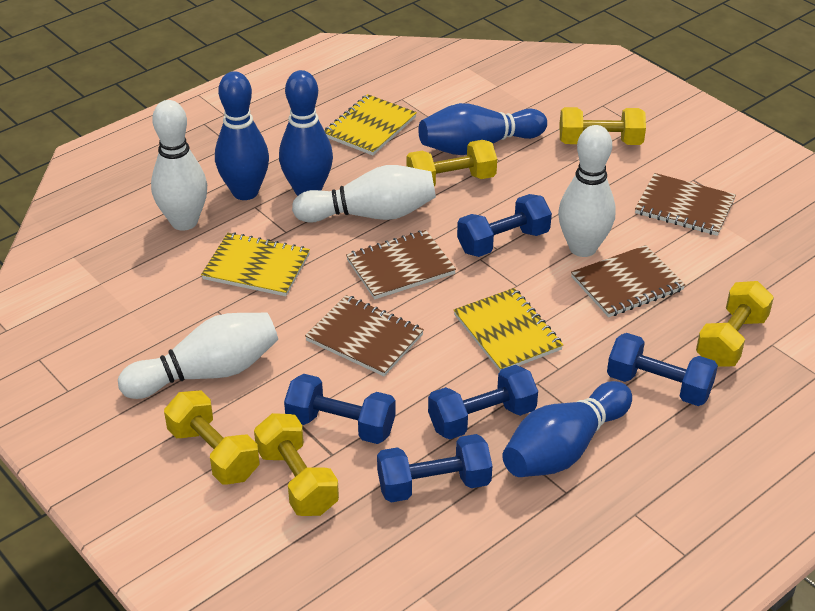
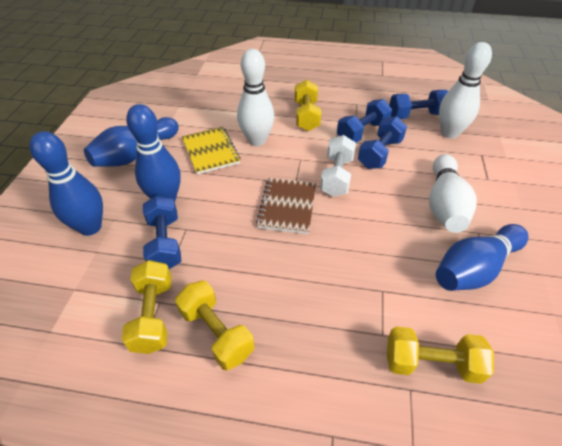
blue dumbbell: [284,374,396,444] [377,434,492,502] [428,365,538,439] [457,194,552,257] [607,333,718,406] = 5 -> [143,195,181,269] [337,99,392,143] [358,116,407,169] [389,90,448,119] = 4
brown notebook: [305,295,424,376] [346,230,456,299] [571,245,686,317] [635,173,736,236] = 4 -> [256,178,316,234] = 1
white bowling pin: [118,313,278,399] [151,100,207,231] [292,165,436,223] [558,125,616,257] = 4 -> [237,49,274,146] [429,154,477,233] [439,42,492,139] = 3
white dumbbell: none = 0 -> [320,135,356,197] = 1
yellow dumbbell: [164,390,259,485] [254,413,339,516] [406,140,497,186] [560,107,646,145] [696,281,774,367] = 5 -> [121,260,172,354] [175,281,254,370] [295,80,321,131] [387,326,494,384] = 4
yellow notebook: [201,232,310,296] [325,94,417,155] [454,288,563,371] = 3 -> [182,127,241,175] = 1

